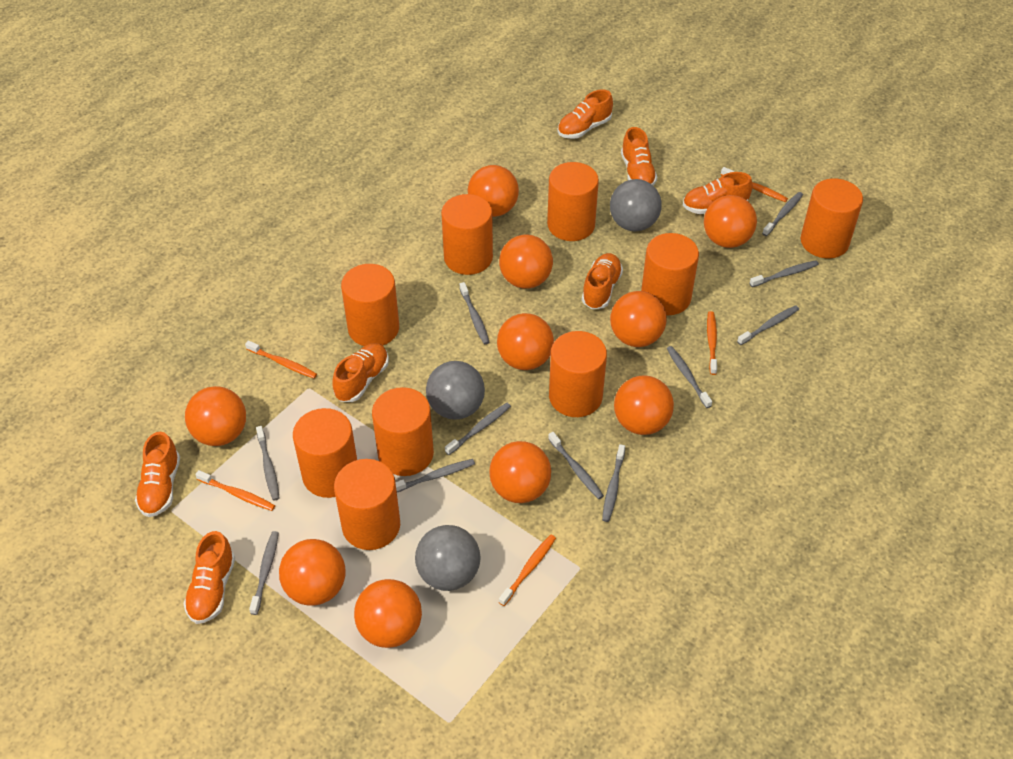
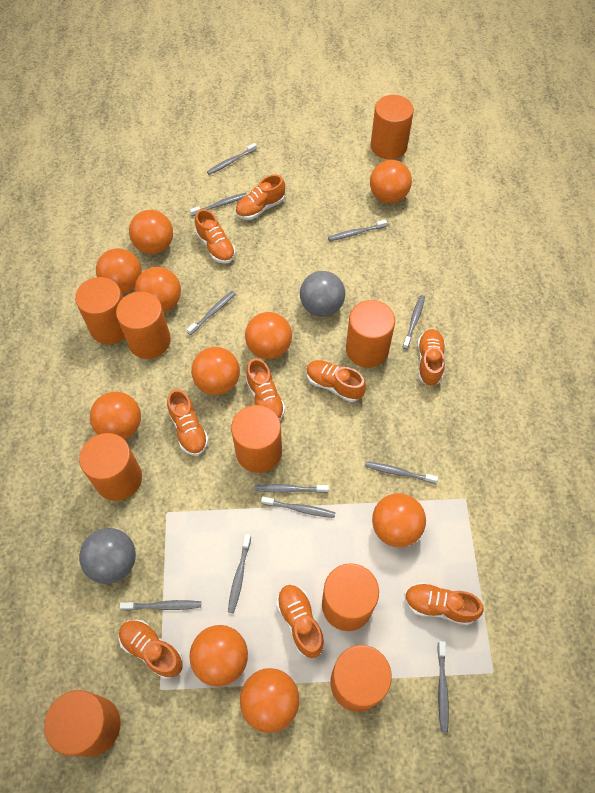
grey ball: [415,525,481,591] [426,361,485,420] [610,179,662,231] = 3 -> [79,528,136,584] [300,271,345,317] = 2
orange shoe: [135,432,180,517] [183,531,235,624] [333,343,389,402] [558,89,613,139] [582,253,623,309] [621,127,657,185] [683,172,753,214] = 7 -> [119,619,183,679] [167,389,209,456] [195,209,236,264] [235,175,285,220] [246,358,285,420] [276,584,325,658] [306,360,366,402] [404,582,484,625] [417,329,445,386] = 9
orange toothbrush: [195,470,275,511] [245,340,317,378] [499,535,556,606] [707,311,717,375] [721,167,788,202] = 5 -> none = 0

